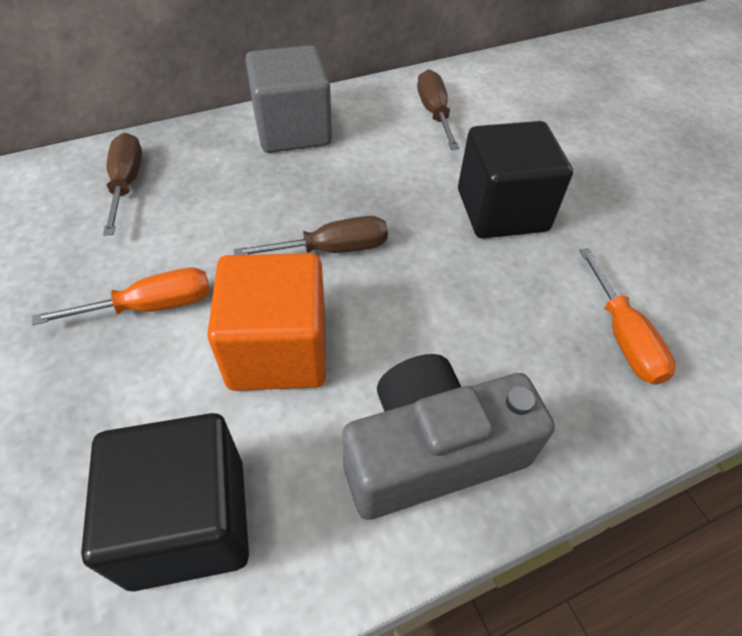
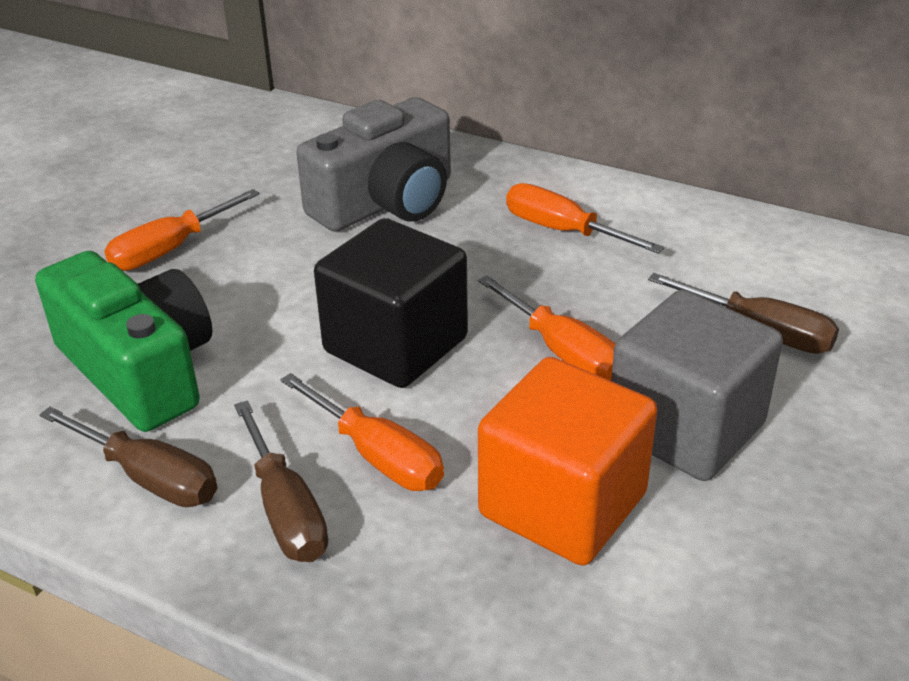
black cube: [81,413,249,592] [458,121,573,238] = 2 -> [314,218,468,388] = 1
green camera: none = 0 -> [35,251,212,432] = 1
orange screwdriver: [32,268,210,325] [579,248,676,385] = 2 -> [104,189,260,271] [280,373,444,491] [478,275,615,381] [506,183,664,254] = 4

